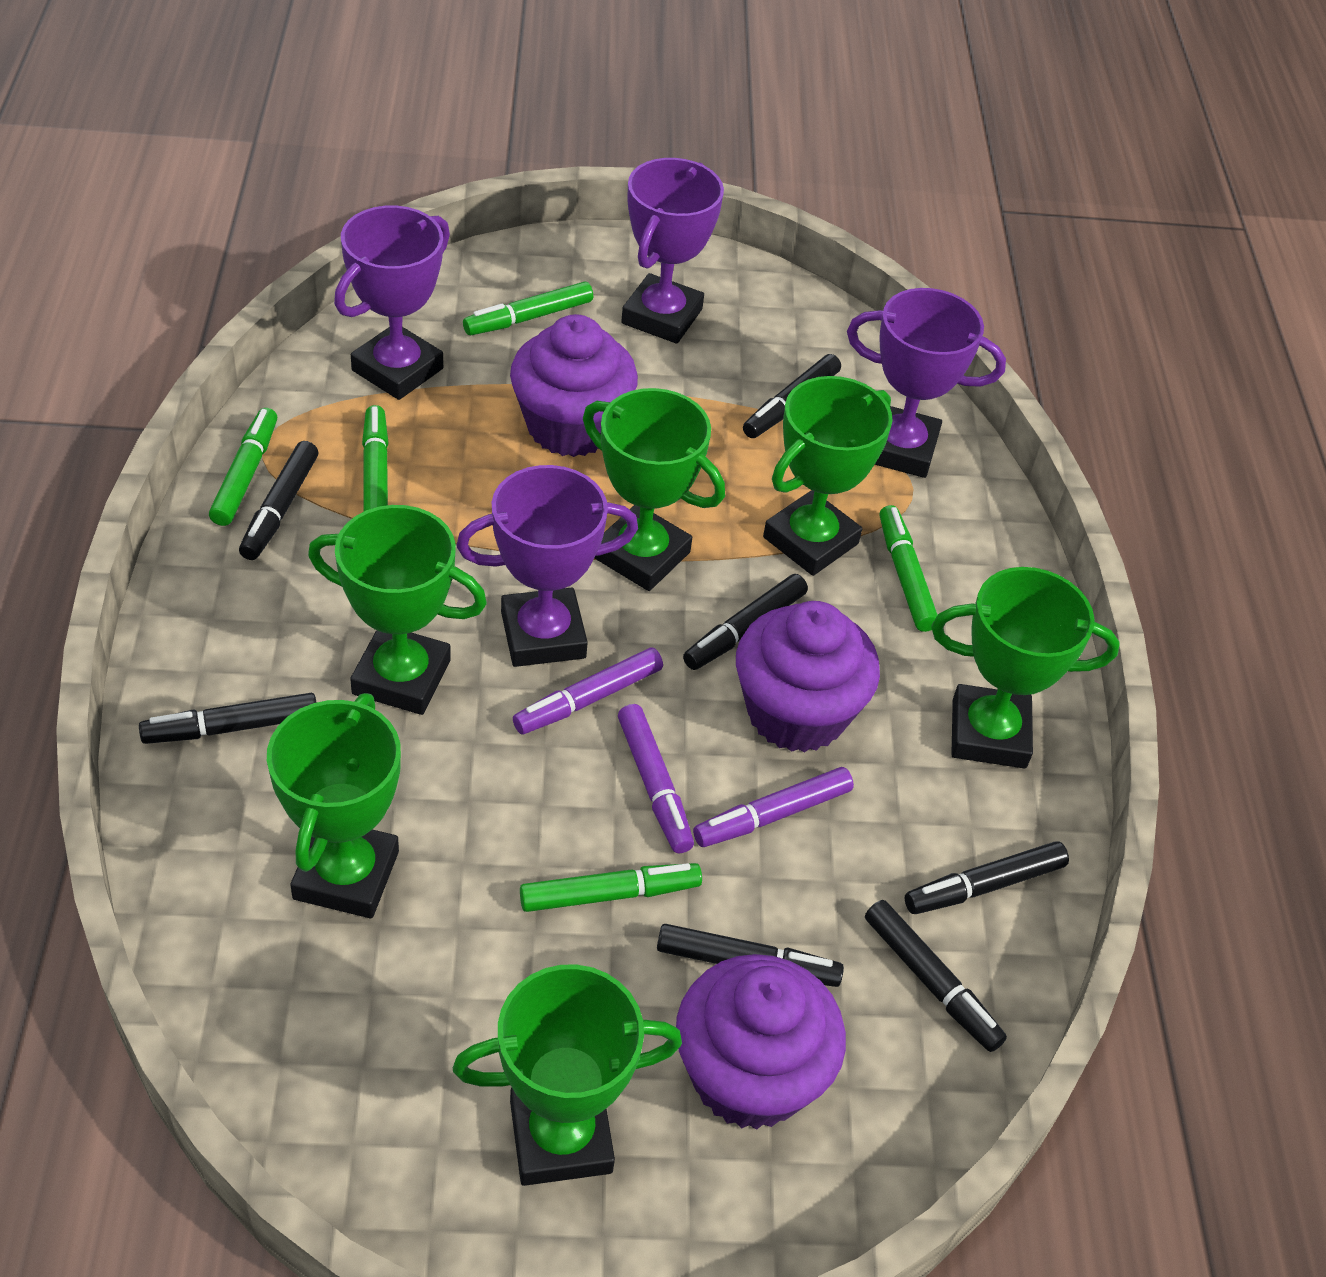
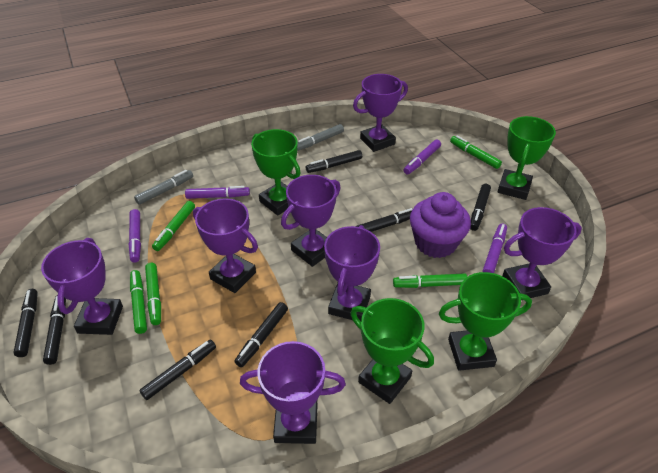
green trophy: [267,693,401,918] [308,505,487,715] [453,964,682,1186] [583,388,725,591] [763,376,893,576] [931,567,1120,769] = 6 -> [251,129,301,216] [350,298,434,404] [439,272,532,371] [498,116,556,200] = 4
grey marker: none = 0 -> [134,170,193,204] [297,124,344,151] = 2
purple cupcake: [510,314,638,457] [676,954,846,1130] [736,601,880,753] = 3 -> [410,192,471,258] = 1
purple marker: [513,647,663,734] [618,704,694,853] [693,767,854,847] = 3 -> [129,209,141,263] [185,186,250,199] [404,140,441,175] [483,224,507,273] = 4
purple trophy: [334,206,450,400] [457,465,638,667] [621,158,724,344] [847,288,1006,478] = 4 -> [41,238,123,335] [193,199,258,293] [240,341,346,444] [281,175,340,267] [324,225,380,321] [353,74,408,152] [502,207,582,298] = 7

